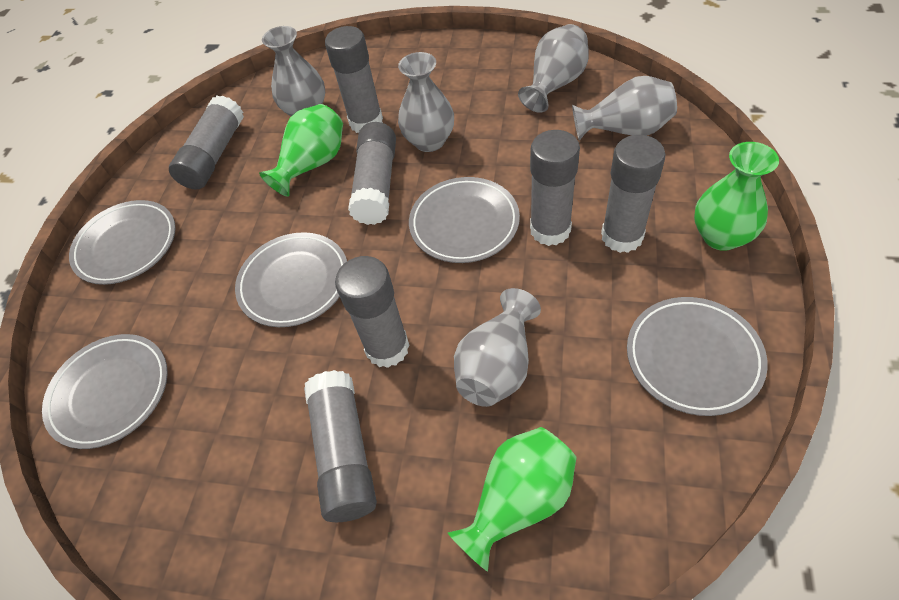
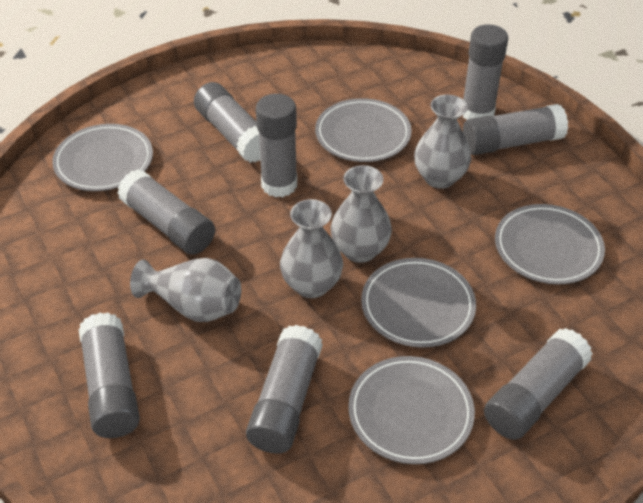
green vase: [259,104,343,197] [448,427,576,572] [694,142,779,251] = 3 -> none = 0
grey glue stick: [169,96,244,190] [304,370,377,522] [325,26,383,133] [335,256,410,368] [348,122,396,225] [530,130,580,246] [601,135,666,253] = 7 -> [79,313,140,438] [117,169,215,255] [194,82,260,163] [246,325,323,454] [256,94,297,197] [463,24,508,120] [463,104,568,155] [484,328,593,440] = 8
grey vase: [262,26,325,116] [398,52,454,152] [454,288,541,407] [518,24,589,113] [572,76,677,140] = 5 -> [130,258,241,322] [280,199,343,298] [331,165,392,263] [414,95,471,189] = 4

